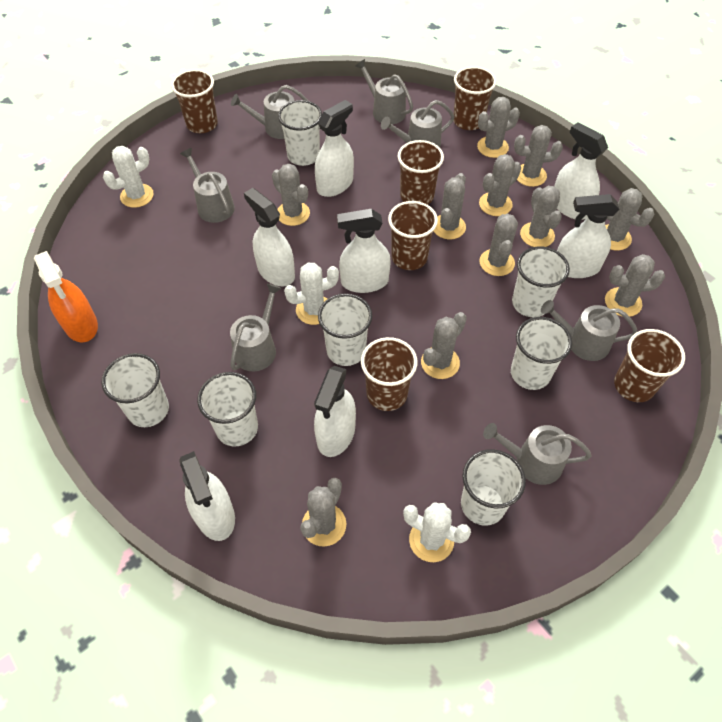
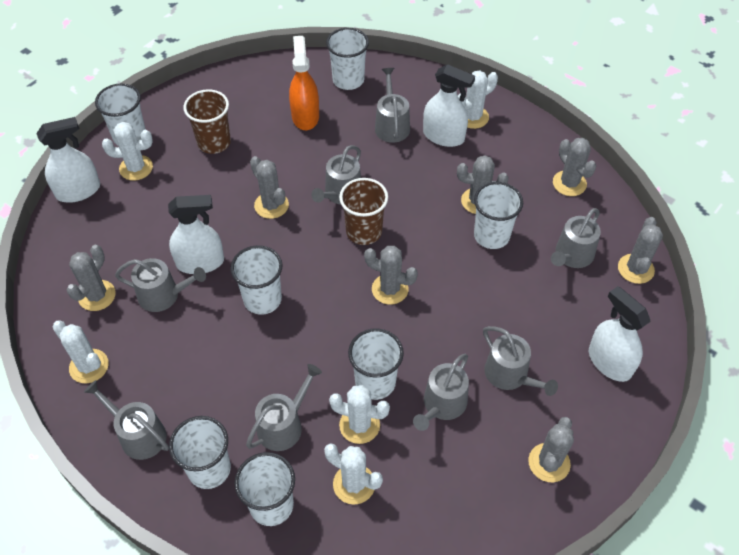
brown cup: [171,69,218,133] [361,337,418,411] [388,201,438,270] [398,140,444,205] [453,66,497,130] [614,329,685,402] = 6 -> [183,89,231,154] [339,178,388,245] = 2
grey cactus: [272,164,310,226] [300,478,346,547] [421,312,467,379] [434,173,466,239] [477,97,520,158] [479,154,521,216] [479,214,518,276] [514,125,563,187] [520,186,562,247] [605,188,654,251] [605,254,665,317] = 11 -> [67,245,116,311] [250,156,289,219] [364,246,418,305] [457,155,508,214] [528,417,574,482] [553,138,596,196] [618,217,663,284] = 7
grey watering can: [180,148,235,223] [230,283,281,371] [231,85,308,139] [355,59,413,124] [381,100,455,147] [483,423,592,485] [541,300,638,361] = 7 -> [84,380,169,460] [115,258,206,312] [246,364,322,451] [311,145,361,205] [375,68,410,143] [413,354,469,431] [483,326,558,396] [551,208,601,268] = 8
white cactus: [103,146,154,208] [284,262,339,325] [403,502,471,562] = 3 -> [53,321,109,383] [102,122,153,181] [324,443,383,505] [329,385,390,444] [458,71,498,129] = 5
white spray bottle: [179,451,235,541] [244,188,295,286] [314,366,356,457] [315,100,354,197] [337,209,391,293] [555,122,608,220] [557,194,619,278] = 7 -> [36,117,100,203] [168,195,224,274] [423,64,475,147] [589,286,651,382] = 4

